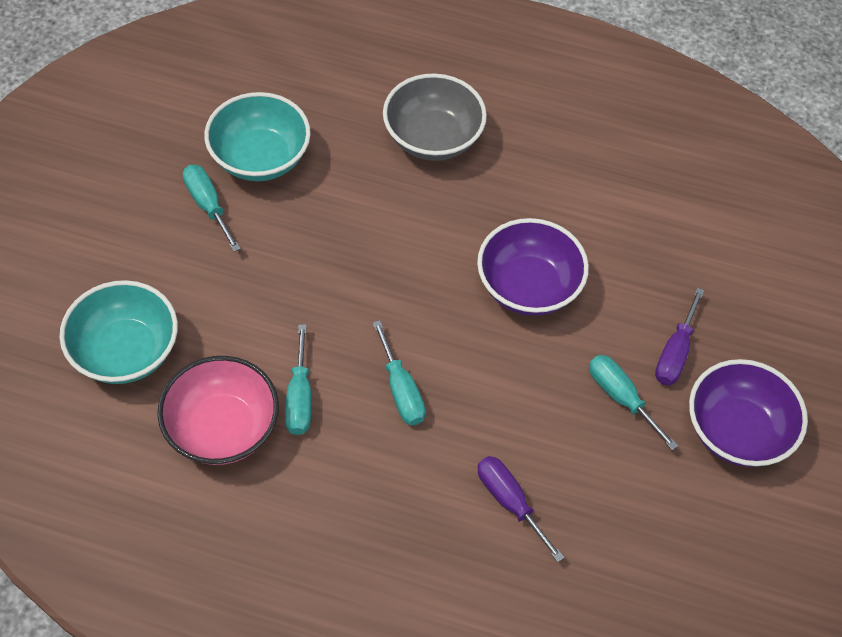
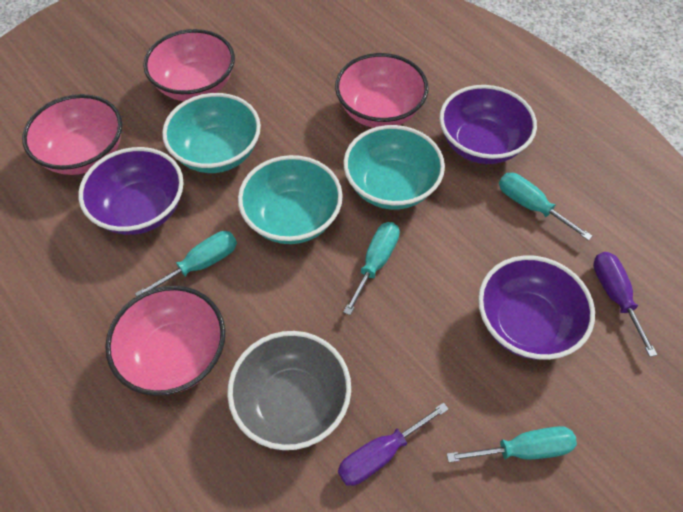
pink bowl: [157,356,279,465] = 1 -> [22,94,122,175] [105,286,225,396] [143,29,235,101] [335,53,429,128] = 4
purple bowl: [477,218,589,316] [689,359,808,467] = 2 -> [78,147,184,235] [439,85,537,164] [478,255,595,360] = 3
turquoise bowl: [59,280,178,384] [204,92,311,181] = 2 -> [162,93,261,173] [238,155,343,244] [344,125,445,210] = 3

